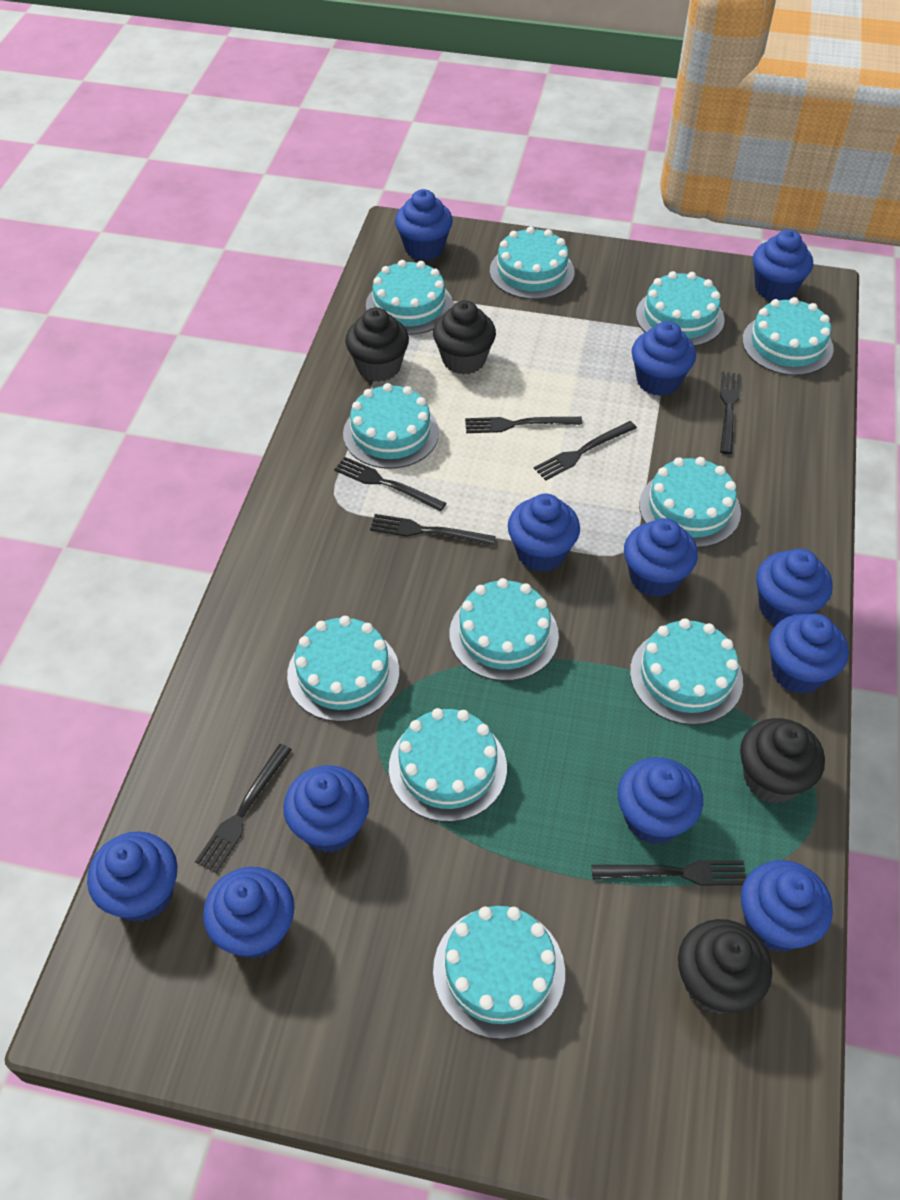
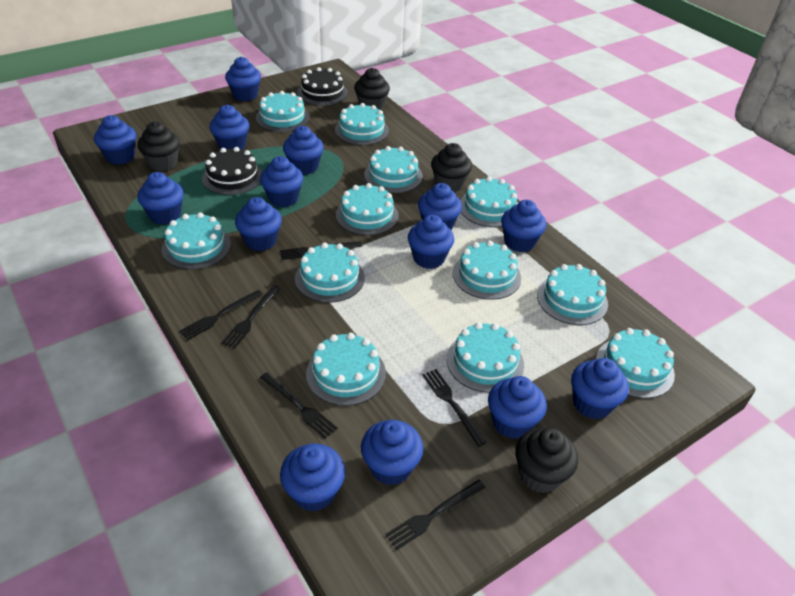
black cake: none = 0 -> [202,147,262,195] [297,67,348,106] = 2
black fork: [195,744,292,873] [334,457,446,511] [370,514,496,546] [465,417,582,433] [534,421,637,480] [592,860,746,885] [720,372,741,454] = 7 -> [179,290,263,340] [221,285,281,349] [260,372,338,439] [280,241,362,260] [385,479,486,550] [422,369,487,447] = 6
blue cupcake: [87,831,178,922] [203,867,294,959] [283,765,369,853] [395,189,453,261] [508,493,580,572] [618,757,703,844] [624,518,698,597] [631,321,696,396] [741,860,833,952] [753,229,813,301] [756,549,833,625] [769,613,849,694] = 12 -> [94,115,136,165] [137,172,184,225] [210,105,249,150] [225,57,261,101] [235,197,282,251] [260,156,303,207] [280,444,345,512] [283,126,324,175] [361,420,423,485] [408,215,454,269] [418,183,462,230] [488,376,547,439] [501,200,546,252] [571,358,629,419] = 14
turquoise cake: [287,616,399,722] [343,383,439,469] [366,260,453,335] [389,708,507,822] [433,906,565,1039] [449,578,559,681] [490,226,575,299] [630,618,743,725] [636,271,725,346] [639,457,741,548] [742,297,834,376] = 11 -> [162,212,231,269] [256,91,309,132] [295,242,365,303] [306,333,386,406] [335,103,389,145] [336,183,399,235] [364,146,423,193] [447,322,524,393] [453,240,521,300] [460,176,518,227] [537,264,608,325] [596,328,675,398] = 12

